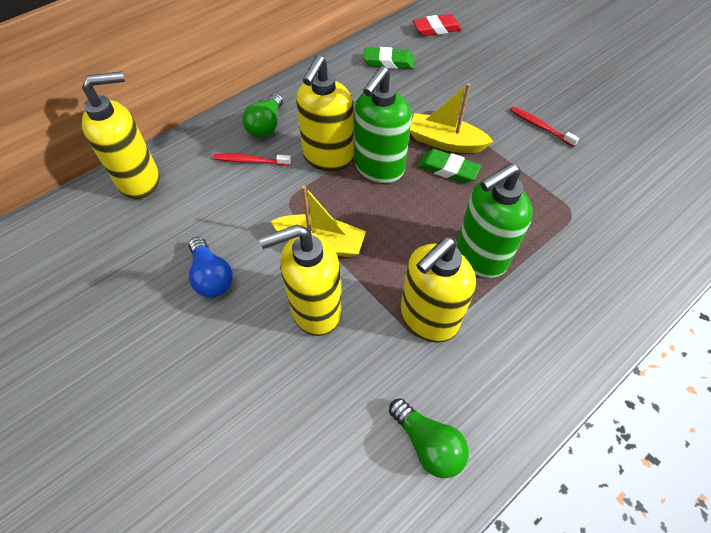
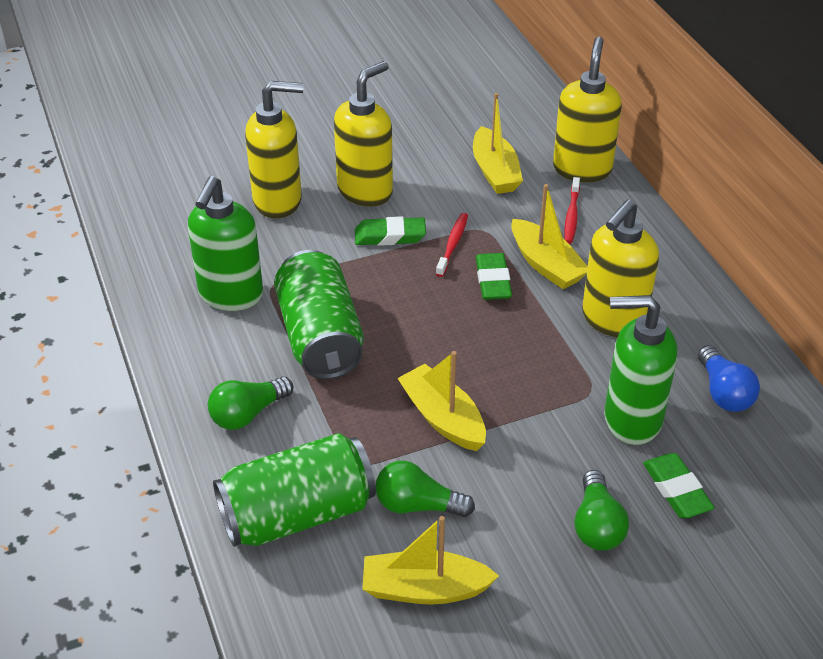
green can: none = 0 -> [213,433,376,547] [274,250,364,379] = 2
green eraser: [364,47,414,69] [418,149,481,183] = 2 -> [355,216,426,246] [476,253,512,300] [643,453,715,518] = 3
green light bulb: [242,93,283,138] [389,398,469,478] = 2 -> [208,377,293,430] [376,461,475,517] [574,470,629,551] = 3
red eraser: [413,14,462,36] = 1 -> none = 0
yellow boat: [270,185,366,258] [410,83,494,153] = 2 -> [362,516,499,605] [397,351,486,451] [473,93,523,194] [511,184,588,289] = 4

